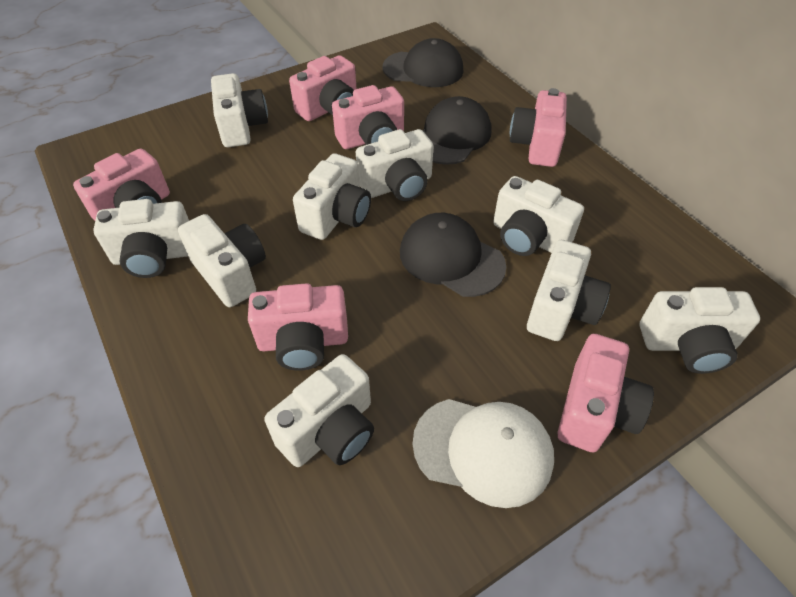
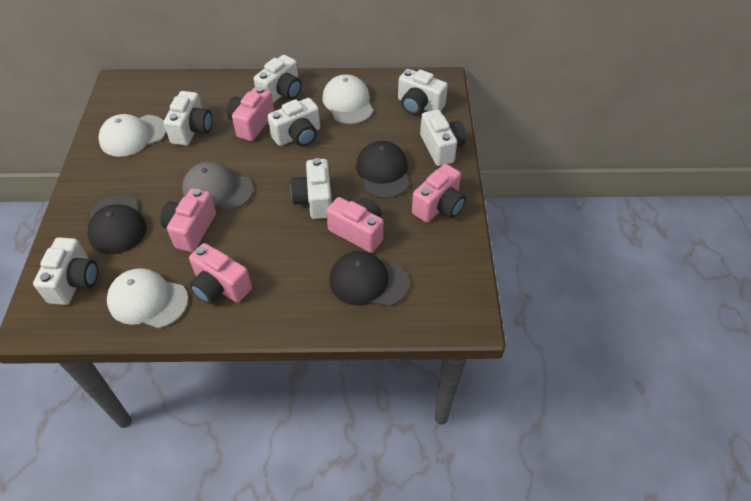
grey cap: none = 0 -> [182,162,253,211] = 1
pink camera: [73,149,170,220] [248,283,348,371] [289,55,357,121] [332,85,404,149] [510,88,567,167] [557,334,654,453] = 6 -> [160,188,216,252] [189,243,252,304] [227,87,274,141] [326,197,383,253] [412,164,466,222] = 5
white camera: [93,199,189,278] [178,214,266,307] [211,73,268,147] [264,354,374,467] [293,153,371,240] [356,129,434,201] [493,176,584,256] [527,240,611,341] [640,287,760,374] = 9 -> [33,237,98,305] [163,91,212,146] [254,55,302,103] [267,98,320,146] [290,158,332,219] [398,69,448,115] [420,109,466,166] = 7
white cap: [412,399,554,508] = 1 -> [98,114,167,157] [107,268,188,328] [322,74,373,124] = 3

